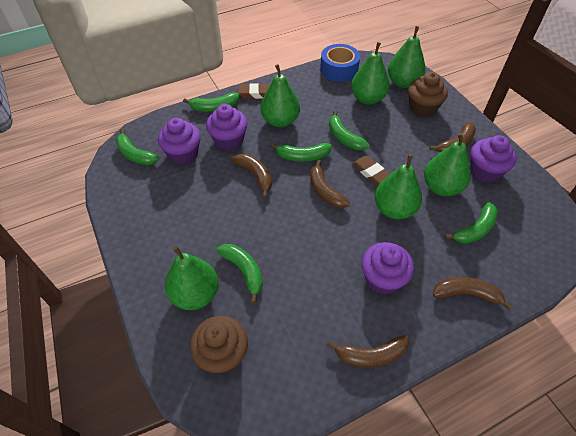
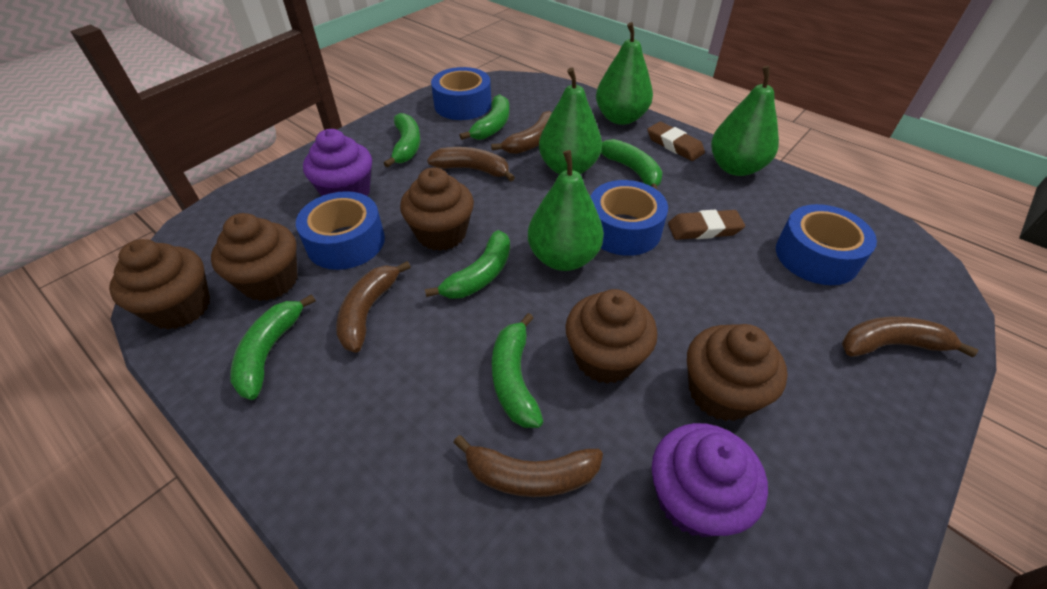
blue tape: [320,44,360,82] = 1 -> [296,191,385,270] [431,67,491,120] [590,180,668,256] [776,204,877,285] = 4
brown cupcake: [190,316,248,374] [408,72,448,117] = 2 -> [109,239,210,330] [211,213,298,301] [400,167,474,251] [565,289,657,384] [687,324,788,421] = 5
green pear: [165,246,219,310] [261,64,300,127] [351,42,390,105] [375,154,422,219] [388,26,425,88] [424,133,471,196] = 6 -> [528,150,604,271] [539,68,602,174] [596,22,653,125] [711,66,779,176] = 4
purple cupcake: [158,118,201,165] [206,104,248,151] [362,242,414,294] [470,135,517,183] = 4 -> [303,129,372,196] [652,423,768,537] = 2

